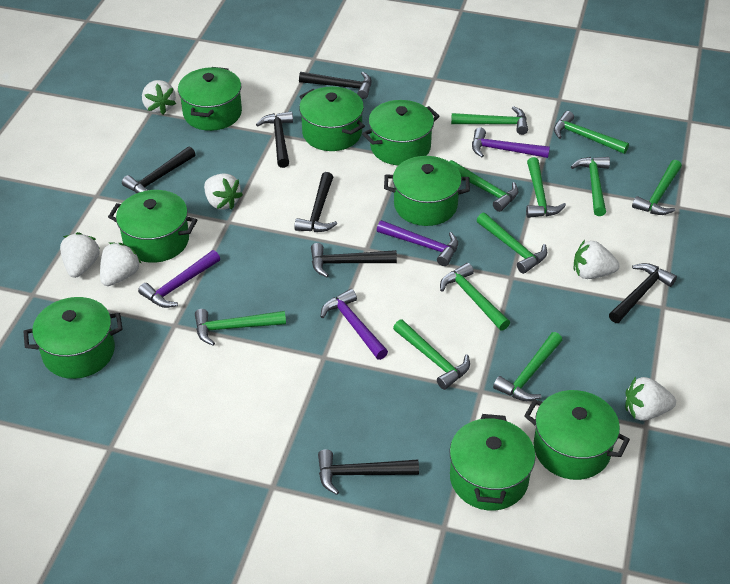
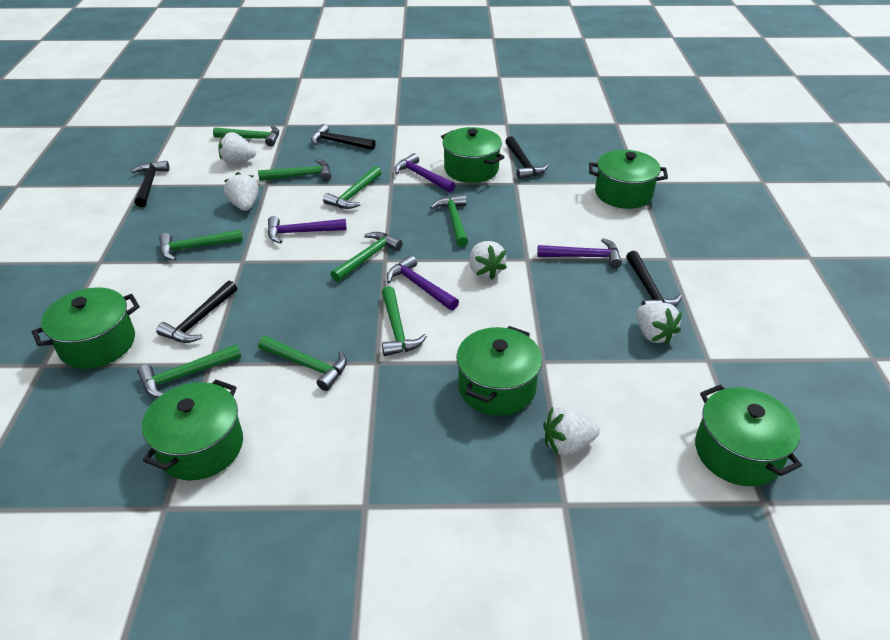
black hammer: [122,146,196,193] [256,111,293,168] [294,172,337,232] [299,72,371,99] [311,243,397,277] [318,449,419,495] [609,263,677,323] = 7 -> [131,161,169,207] [156,281,237,343] [311,124,376,150] [505,136,548,179] [626,251,682,307] = 5
green hammer: [195,309,286,345] [393,319,470,390] [440,263,510,331] [449,160,518,212] [451,106,528,135] [477,213,547,274] [493,332,562,401] [526,157,566,218] [554,111,629,154] [571,157,610,216] [632,160,682,215] = 11 -> [137,344,241,398] [159,229,243,260] [213,126,279,147] [258,159,331,181] [258,336,347,391] [323,166,382,209] [331,232,403,282] [382,286,427,356] [430,195,469,247] = 9
green pot: [23,297,123,379] [108,190,197,263] [178,67,242,131] [299,87,365,151] [362,100,440,165] [384,156,470,226] [450,414,536,510] [524,390,630,480] = 8 -> [32,287,140,369] [142,379,243,481] [441,127,505,183] [456,326,542,416] [589,150,668,209] [695,385,802,486] = 6
white strawberry: [60,232,100,278] [100,242,142,286] [142,80,176,115] [204,174,243,210] [574,240,620,279] [625,377,676,421] = 6 -> [218,132,256,164] [224,172,259,211] [469,241,507,280] [543,406,600,456] [636,302,682,345] = 5

